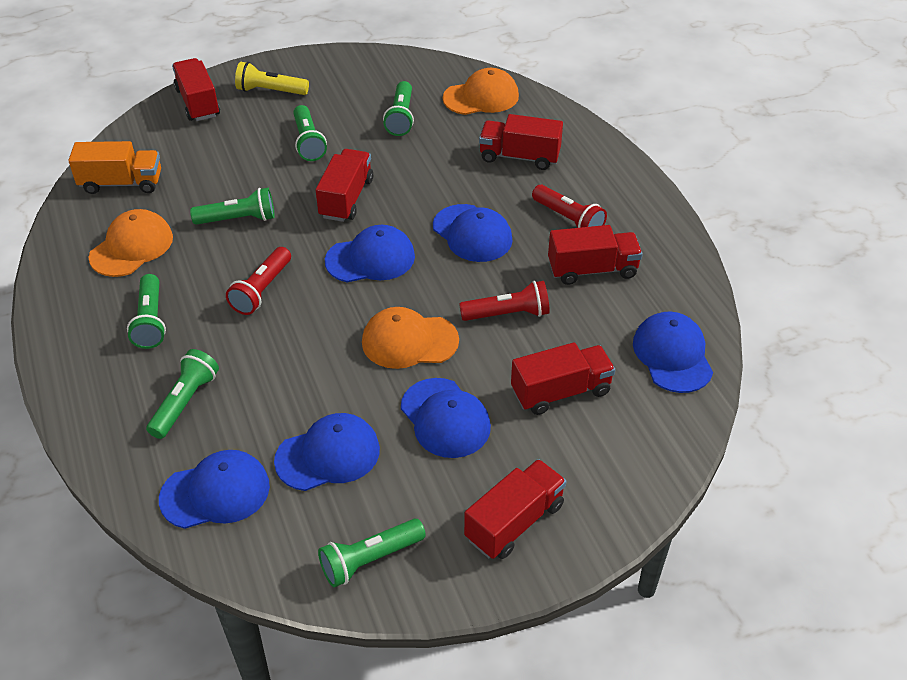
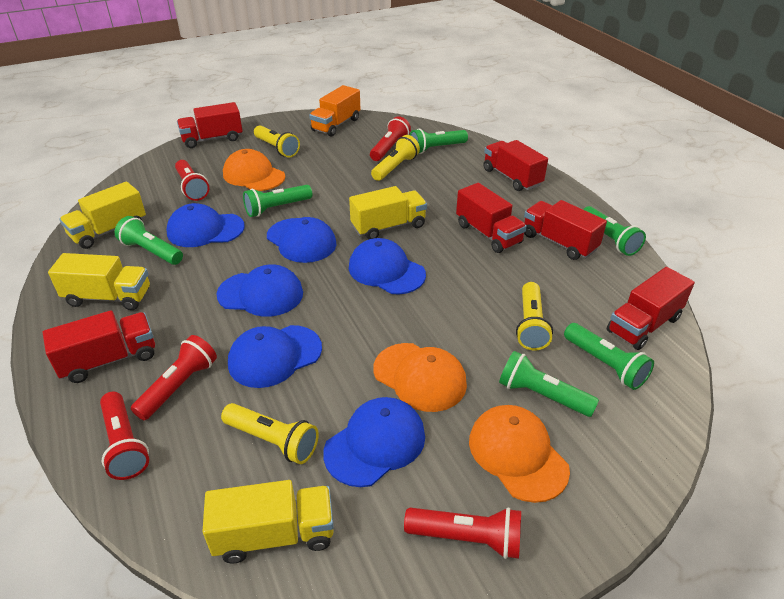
red flashlight: [226,247,291,315] [459,281,550,321] [532,185,607,228] = 3 -> [100,392,149,480] [131,335,217,420] [175,160,209,201] [370,116,411,161] [404,507,521,559] = 5
yellow flashlight: [235,62,309,95] = 1 -> [221,403,319,464] [254,125,300,158] [371,135,420,181] [516,282,553,350] = 4
yellow truck: none = 0 -> [48,253,150,310] [59,182,146,249] [202,480,334,563] [349,186,427,239] = 4

